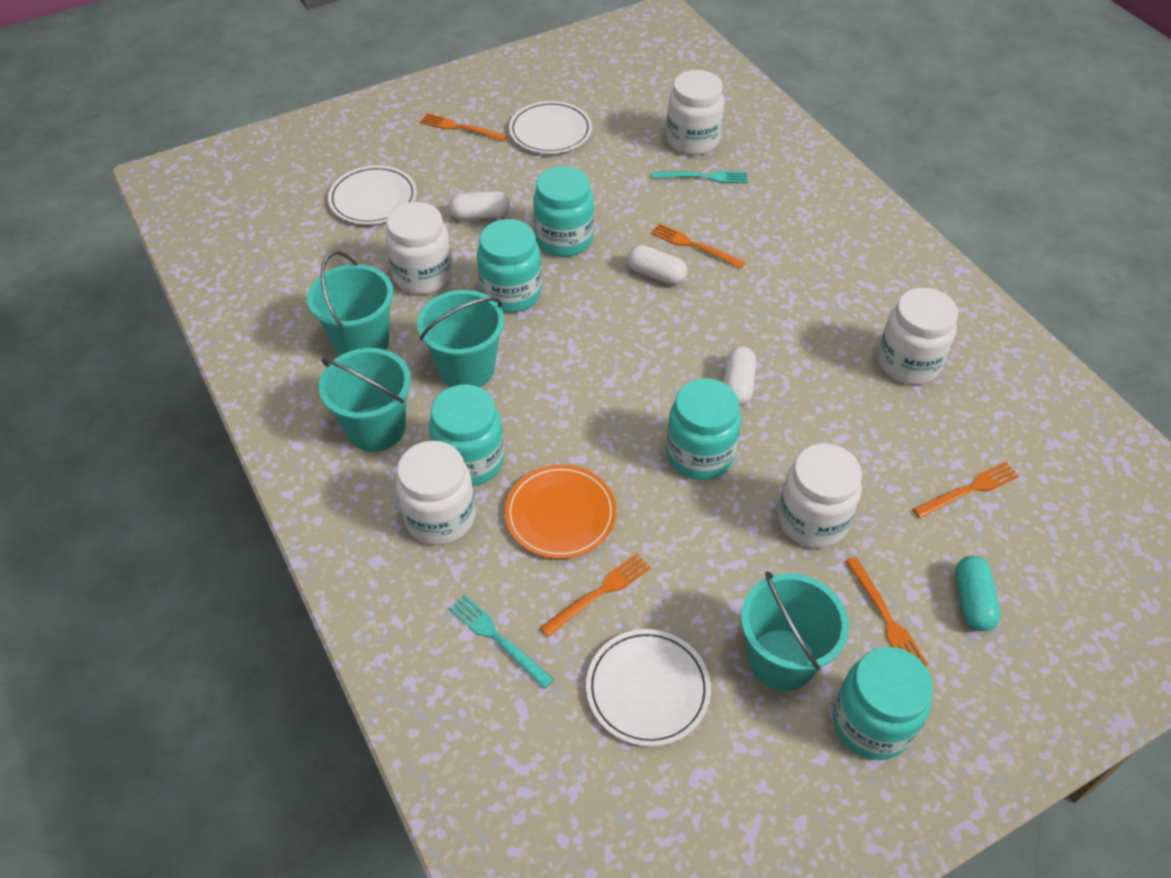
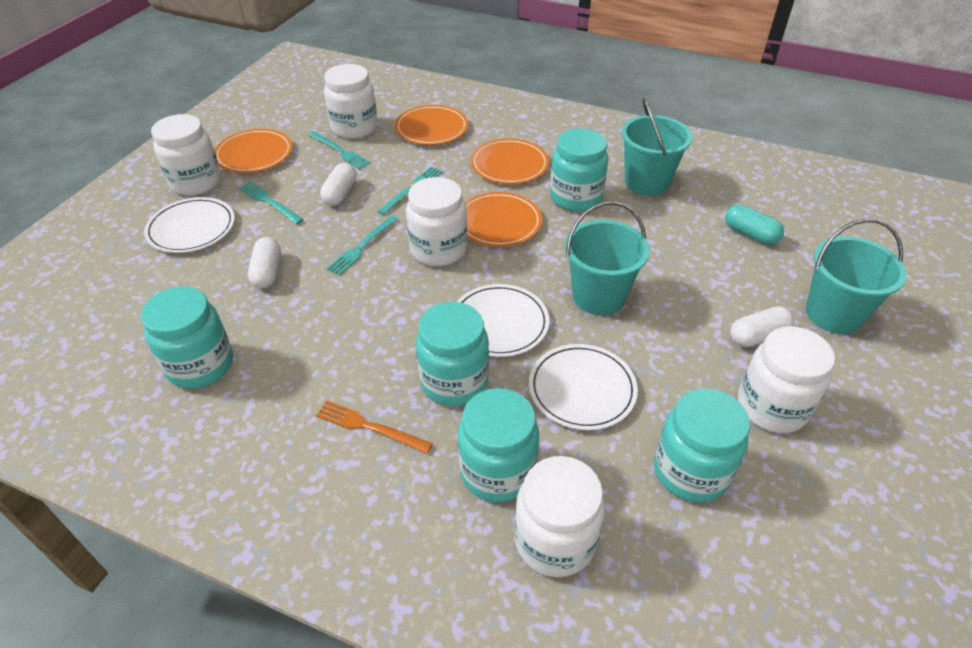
orange fork: [420,113,507,142] [540,554,651,637] [651,223,746,269] [845,557,928,666] [913,462,1019,518] = 5 -> [316,401,433,454] = 1
orange plate: [505,465,616,559] = 1 -> [214,129,292,173] [395,105,468,145] [465,192,542,247] [471,139,549,184] = 4
turquoise bucket: [307,251,394,356] [319,348,411,452] [417,290,504,387] [741,571,849,691] = 4 -> [565,201,650,315] [621,98,693,196] [806,219,907,334] = 3
turquoise fork: [449,595,554,689] [652,171,748,183] = 2 -> [238,181,304,224] [308,131,370,169] [326,215,398,276] [377,166,443,215] = 4

